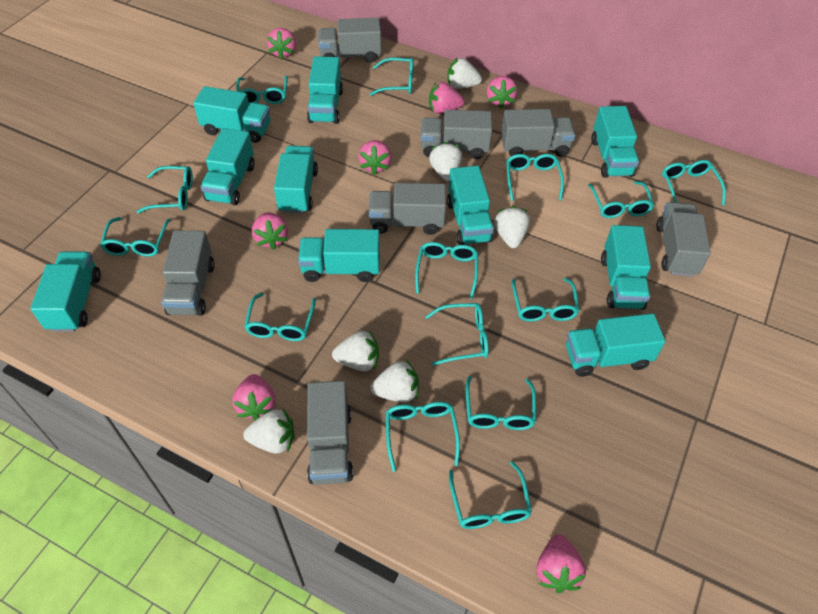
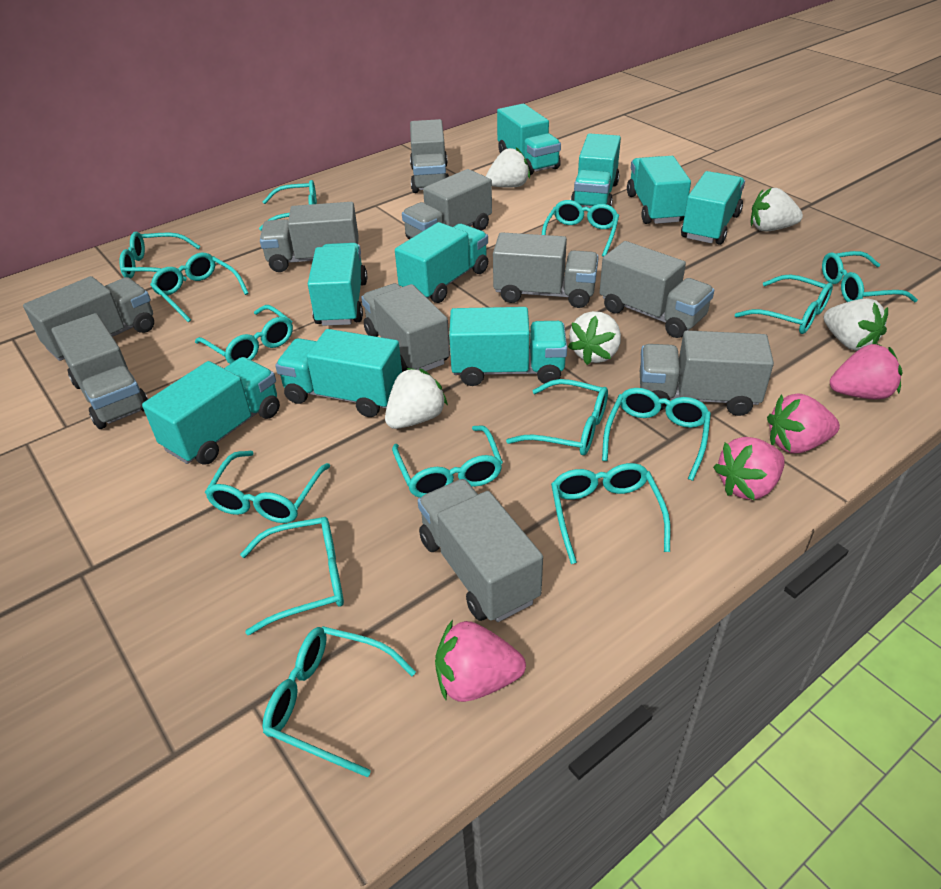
grey truck: [161,230,215,316] [307,381,353,485] [318,18,381,63] [369,183,446,235] [421,110,492,159] [501,109,575,157] [656,202,711,277] = 7 -> [23,276,154,361] [51,313,148,429] [260,202,358,272] [361,283,450,372] [402,169,492,239] [410,119,449,193] [418,479,543,622] [493,232,599,308] [599,241,714,338] [640,330,774,416] = 10
pink strawberry: [232,374,276,420] [252,212,288,250] [267,28,296,59] [358,140,391,175] [429,82,464,114] [487,76,517,109] [537,534,586,593] = 7 -> [435,620,526,702] [713,437,785,500] [767,393,840,453] [830,343,902,399] = 4
turquoise truck: [30,252,101,332] [193,86,270,143] [201,128,255,205] [274,146,318,214] [298,229,380,282] [307,56,343,124] [447,166,494,245] [566,313,665,377] [591,106,639,178] [601,225,651,310] = 10 -> [142,357,280,465] [275,329,402,417] [308,243,367,326] [395,222,488,303] [449,307,567,386] [497,104,561,175] [571,133,621,208] [627,156,691,224] [681,171,745,245] = 9
white strawberry: [243,409,294,454] [332,330,379,371] [370,360,419,402] [429,142,462,181] [447,58,482,89] [494,206,530,248] = 6 -> [385,368,448,429] [486,147,530,188] [568,311,621,365] [751,188,803,231] [824,298,888,351] = 5

